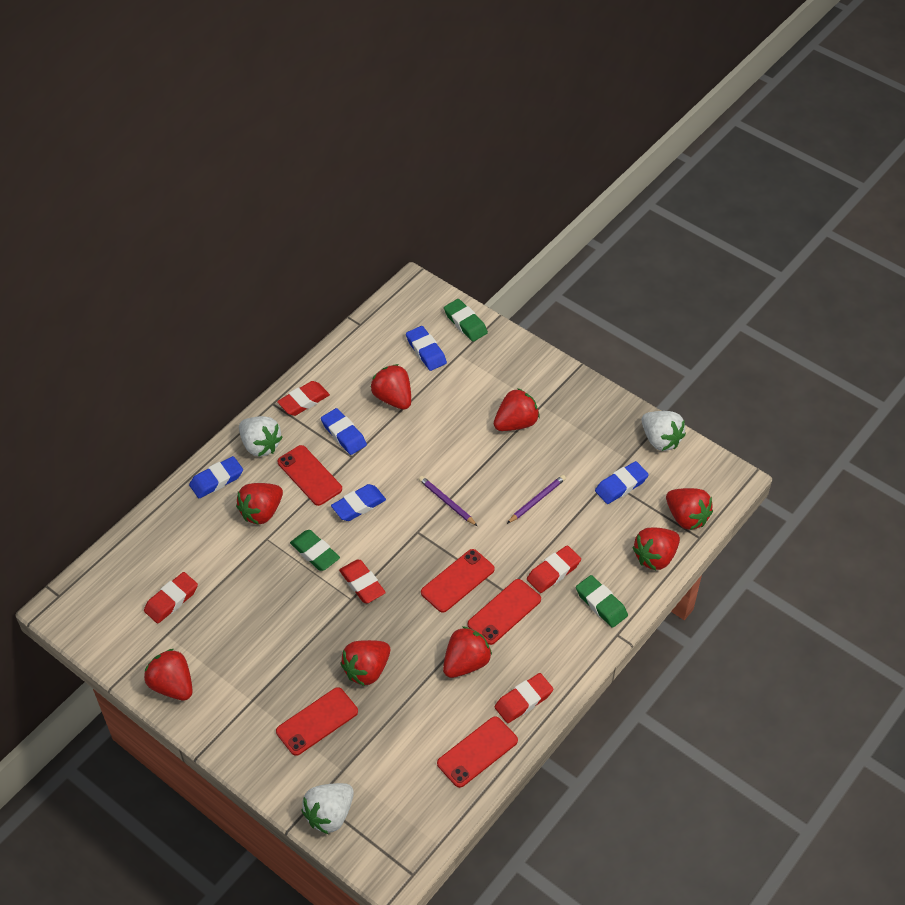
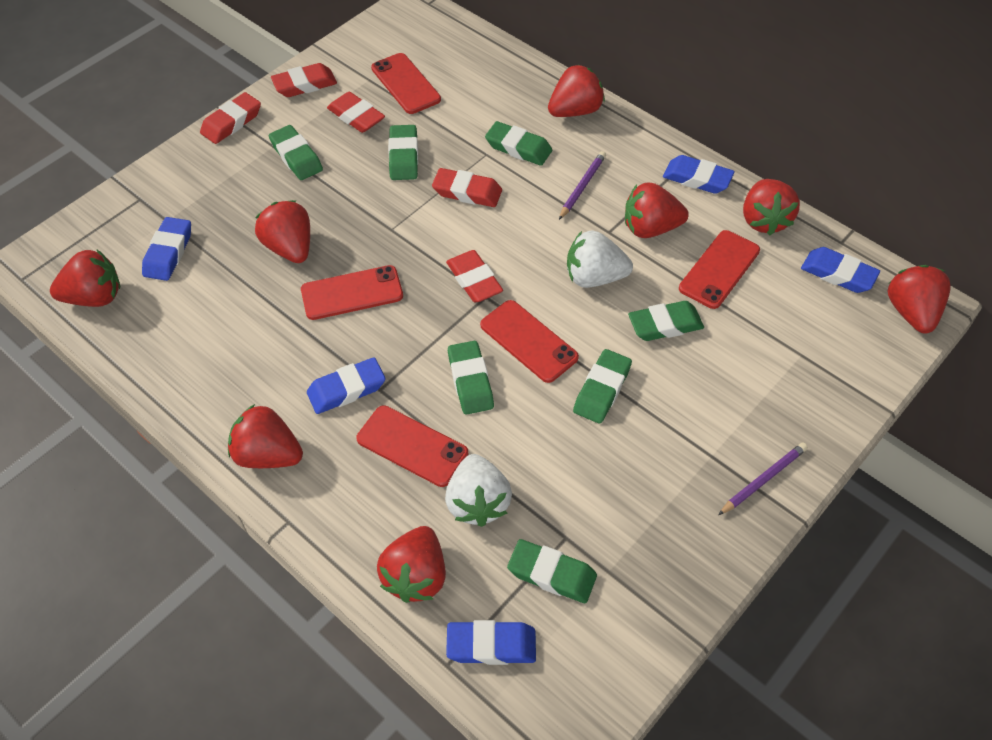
green eraser: [290,530,340,571] [444,299,488,342] [576,575,628,628] = 3 -> [269,125,323,180] [388,125,418,180] [448,341,494,415] [485,121,552,166] [507,539,597,603] [573,349,632,423] [628,301,704,341] = 7
white strawberry: [239,416,283,457] [301,783,354,834] [642,411,686,451] = 3 -> [445,454,512,527] [567,230,633,288] = 2

